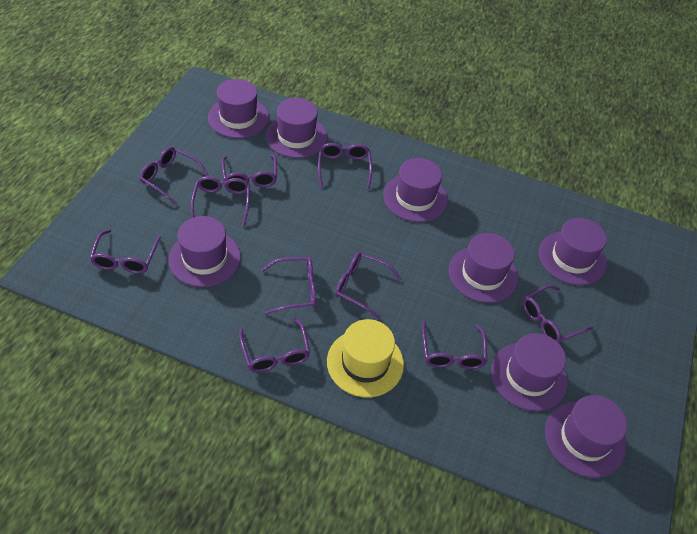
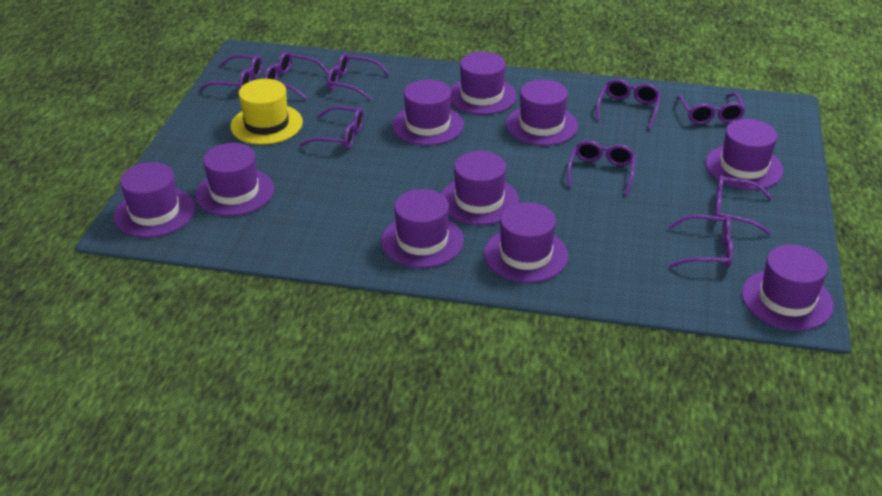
purple glasses: [90,229,161,274] [139,147,209,205] [191,176,250,226] [221,154,277,187] [239,318,310,372] [261,257,316,315] [318,143,373,189] [335,252,402,319] [422,322,487,369] [523,285,593,343] = 10 -> [200,54,262,90] [264,51,329,100] [299,106,364,149] [327,53,390,100] [567,140,636,195] [596,79,661,129] [668,215,733,268] [677,93,746,124] [713,175,772,235] = 9
purple hat: [169,216,241,287] [208,79,269,138] [266,98,327,158] [383,158,448,222] [449,233,518,303] [491,333,568,411] [539,218,607,286] [545,395,627,478] = 8 -> [114,162,195,238] [195,143,274,216] [381,189,464,268] [392,79,464,146] [441,151,519,225] [450,52,517,115] [484,202,568,283] [506,80,578,146] [705,119,784,190] [742,245,834,331] = 10

